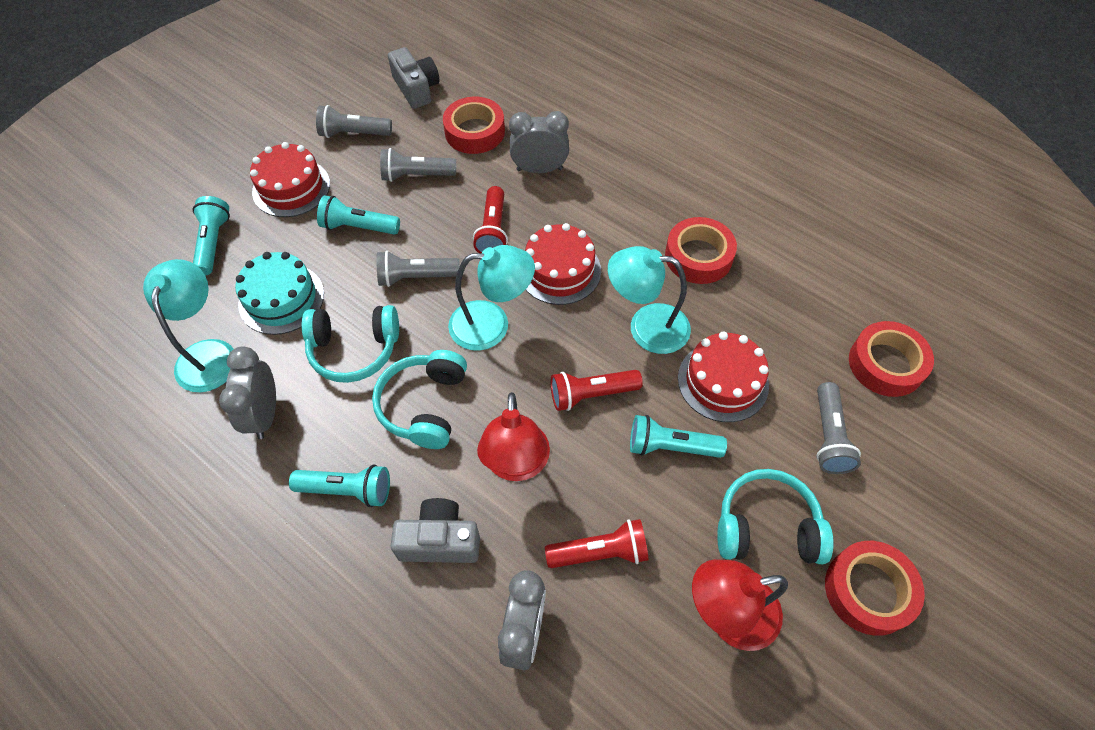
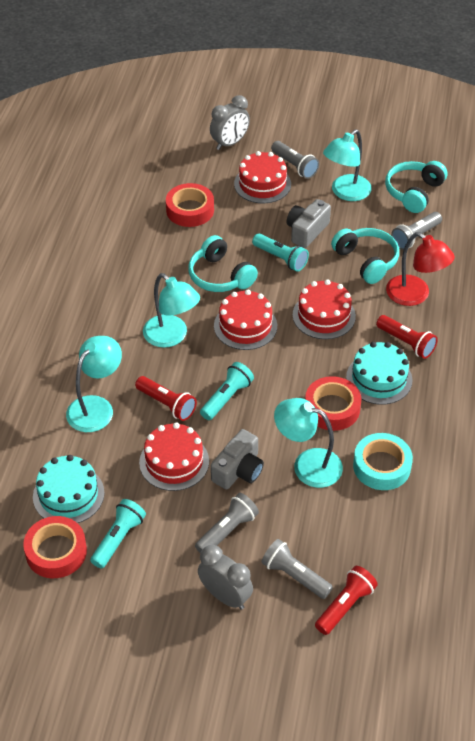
grey clock: [219,346,276,439] [498,570,546,670] [509,111,569,173] = 3 -> [198,545,253,610] [210,95,250,150] = 2
red cake: [250,142,330,217] [525,223,601,305] [678,332,769,422] = 3 -> [139,422,209,491] [214,290,277,350] [234,151,291,203] [293,280,356,339] = 4
red lamp: [477,392,550,481] [692,559,788,651] = 2 -> [386,232,455,306] = 1
red tape: [443,97,505,154] [665,217,737,284] [825,541,925,636] [849,321,934,397] = 4 -> [23,516,87,578] [166,183,214,227] [305,376,361,431] = 3
turquoise cake: [235,252,324,335] = 1 -> [33,455,105,523] [346,342,413,405] = 2
turquoise flashlight: [193,196,230,275] [289,464,390,507] [317,195,400,235] [630,415,727,458] = 4 -> [90,499,146,569] [200,362,254,420] [252,233,309,272] = 3
turquoise lamp: [143,259,234,392] [448,245,535,351] [608,246,691,354] = 3 -> [66,336,122,432] [143,273,200,348] [274,398,343,488] [323,130,372,201] = 4
turquoise tape: none = 0 -> [353,433,413,490] = 1

